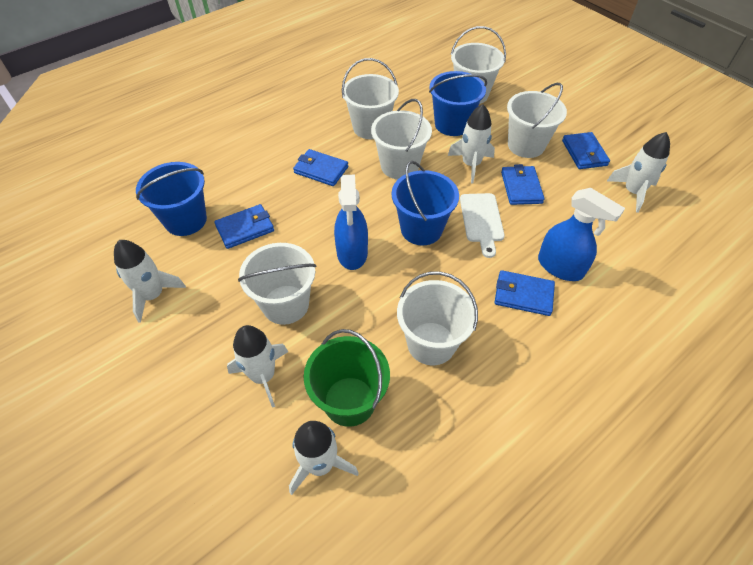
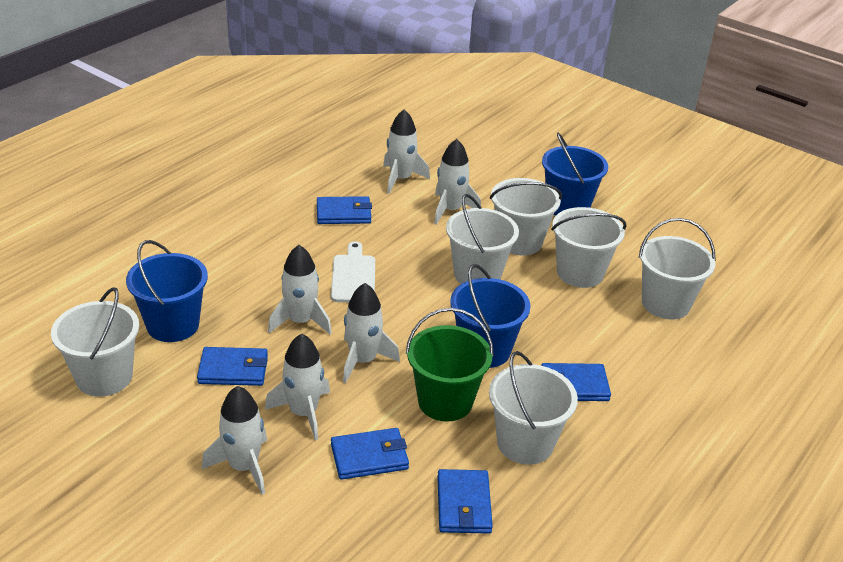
blue spray bottle: [334,175,368,270] [538,188,625,281] = 2 -> none = 0
white rocket: [114,240,186,323] [227,325,288,408] [289,421,359,495] [448,104,495,183] [607,132,670,213] = 5 -> [202,386,267,495] [265,334,330,440] [268,245,332,334] [343,283,400,383] [383,109,430,194] [434,139,481,225] = 6

